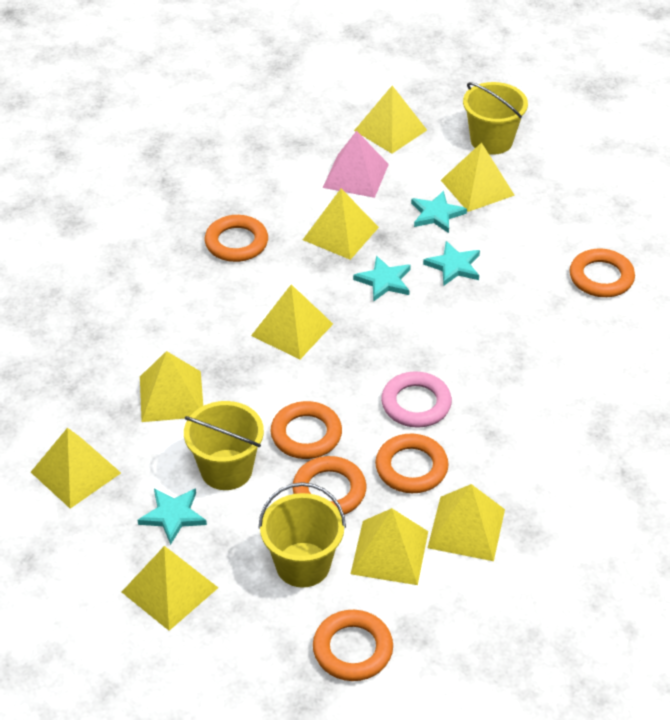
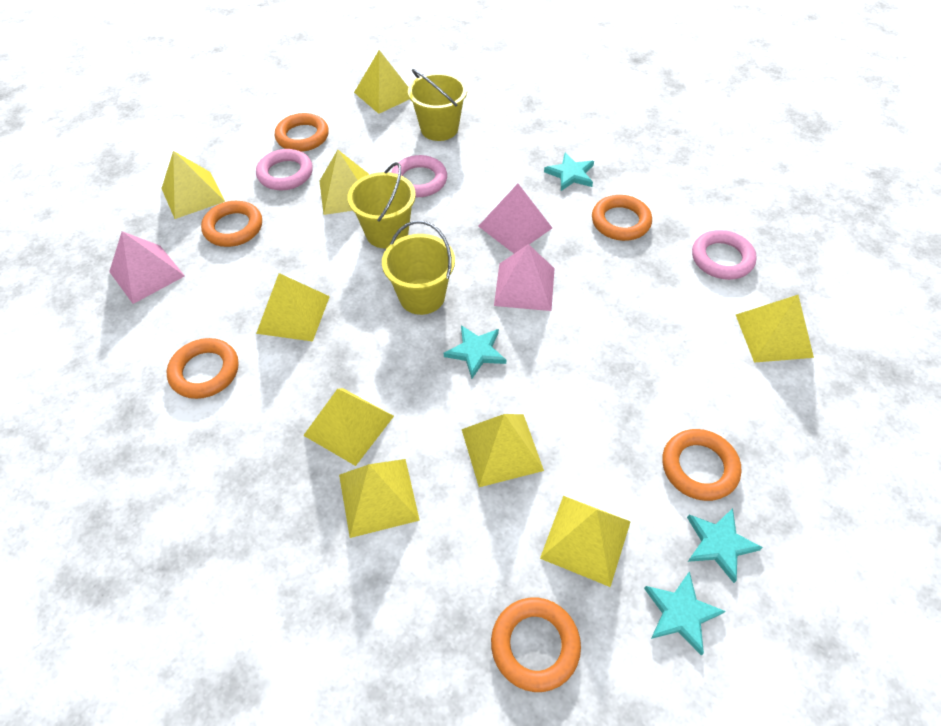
pink pyramid: [323,131,389,198] = 1 -> [109,231,185,304] [478,184,552,253] [494,244,555,311] = 3
pink ring: [381,372,452,428] = 1 -> [256,149,313,190] [391,155,447,197] [692,230,757,280] = 3

